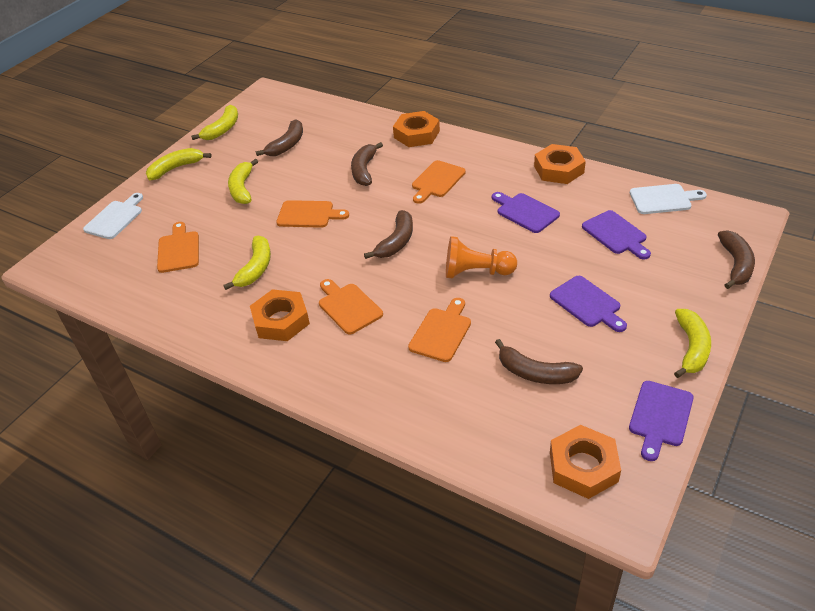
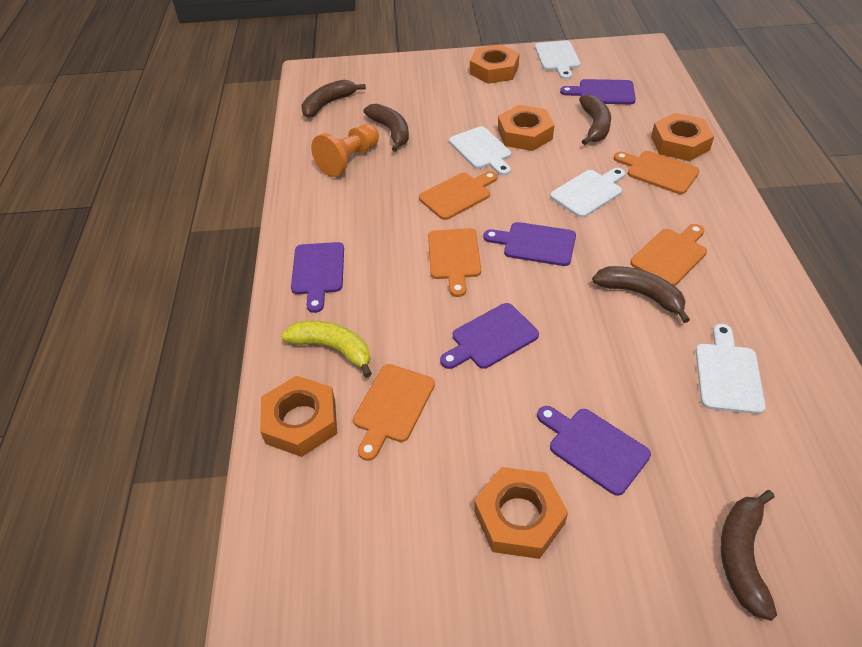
orange nut: [250,289,310,341] [393,111,440,147] [534,144,586,184] [550,425,621,499] = 4 -> [260,376,337,457] [470,44,520,84] [474,467,568,559] [498,105,554,151] [651,113,714,161] = 5
purple cutting board: [492,192,560,233] [550,276,627,332] [582,210,651,259] [629,381,694,461] = 4 -> [291,242,344,313] [440,303,539,369] [484,222,576,266] [537,406,651,496] [560,79,636,104] = 5
white cutting board: [83,193,143,239] [630,184,707,214] = 2 -> [449,126,511,176] [535,40,580,79] [550,168,625,218] [696,324,766,414] = 4
yellow banana: [146,148,212,180] [191,105,238,140] [223,236,271,290] [228,159,258,204] [674,309,711,378] = 5 -> [281,321,372,378] = 1

